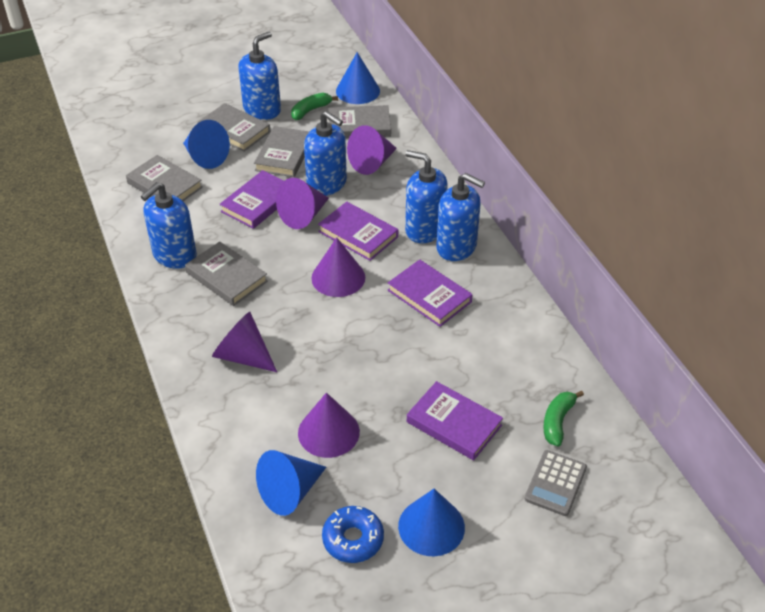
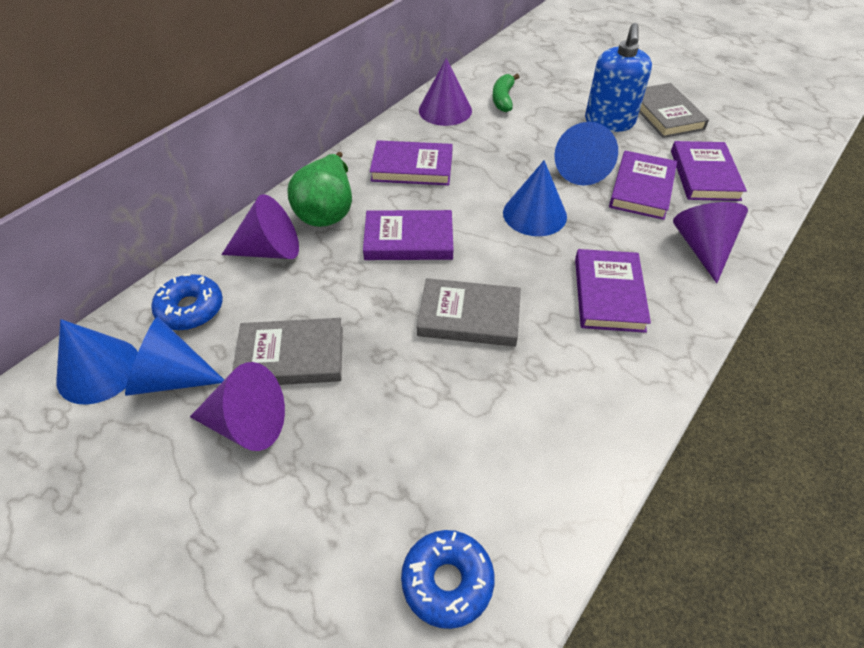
blue donut: [322,506,384,563] = 1 -> [151,274,223,330] [401,530,495,629] = 2
blue soap dispenser: [141,182,197,269] [238,31,281,120] [304,111,347,196] [405,150,448,243] [436,173,485,261] = 5 -> [585,23,652,132] = 1
green banana: [291,93,338,120] [543,391,584,447] = 2 -> [493,74,519,112] = 1
green pear: none = 0 -> [287,152,352,227] = 1
grey book: [126,155,203,201] [185,241,268,306] [198,103,270,152] [254,126,309,177] [328,105,391,139] = 5 -> [233,318,343,385] [417,278,521,347] [639,83,709,138] = 3
grey calculator: [524,450,587,516] = 1 -> none = 0
purple book: [220,170,284,229] [318,202,398,261] [388,259,473,327] [407,381,503,460] = 4 -> [363,210,453,260] [370,140,453,185] [575,249,651,333] [609,151,677,220] [671,141,747,201] = 5
purple cone: [212,312,277,372] [276,178,329,229] [298,393,360,458] [311,237,365,297] [347,125,397,175] = 5 -> [190,362,285,451] [221,194,299,259] [419,58,472,126] [673,202,748,283] = 4

